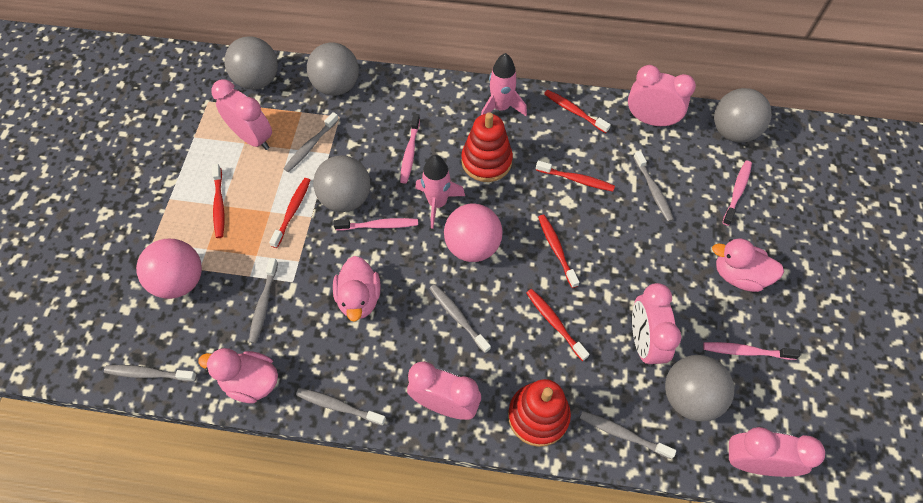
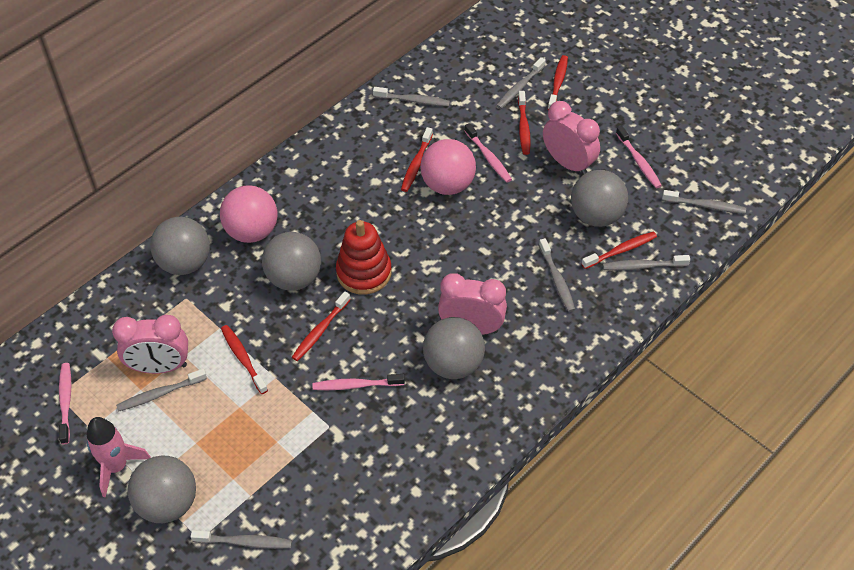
pink clock: [211,79,272,150] [407,361,481,420] [628,65,696,127] [632,283,682,367] [725,427,825,477] = 5 -> [112,315,188,374] [438,273,507,335] [543,101,600,175] = 3
pink duck: [198,348,278,403] [333,256,381,322] [712,238,784,292] = 3 -> none = 0
pink rocket: [415,155,465,229] [481,53,527,116] = 2 -> [87,417,151,498] = 1
red stacking toy: [461,112,513,182] [508,379,571,447] = 2 -> [336,220,392,295] = 1

